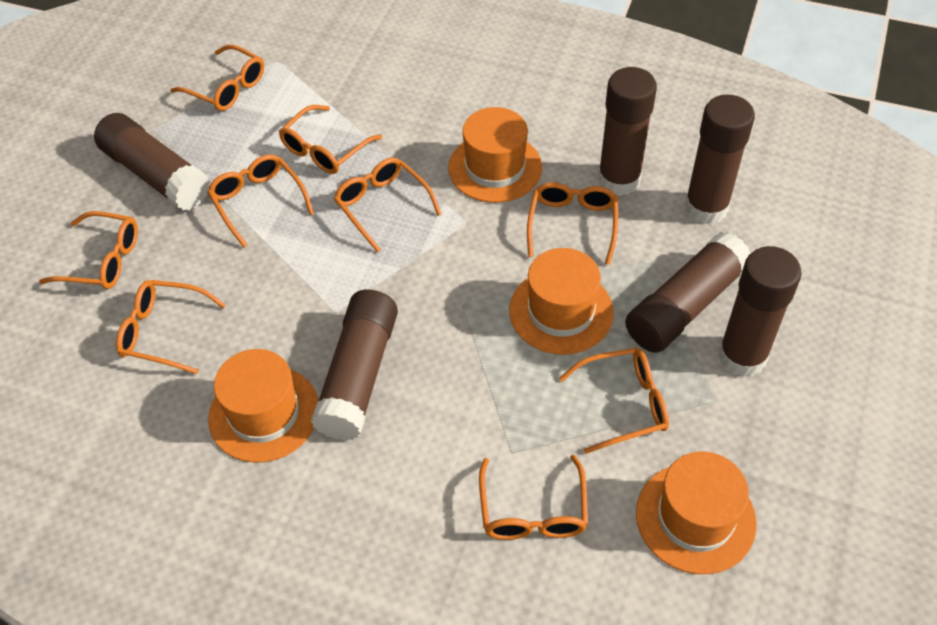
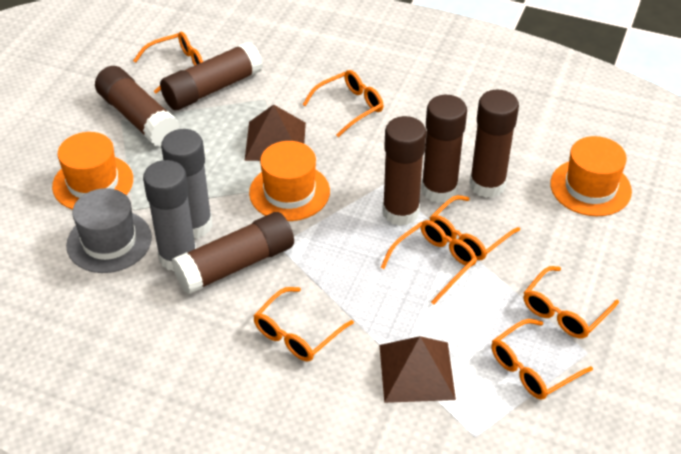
brown pyramid: none = 0 -> [245,104,306,161] [379,336,456,403] = 2
grey glue stick: none = 0 -> [143,160,196,271] [161,129,212,238] = 2
grey hat: none = 0 -> [66,188,152,273] = 1
orange glasses: [39,211,138,289] [116,280,226,374] [170,45,264,111] [207,154,314,248] [279,105,382,174] [334,157,441,253] [479,455,588,540] [527,182,618,265] [559,348,669,454] = 9 -> [133,31,203,94] [253,287,354,361] [302,70,383,137] [380,220,477,305] [429,195,520,261] [492,319,593,400] [524,266,619,339] = 7
orange hat: [208,349,318,463] [448,107,542,203] [509,248,614,354] [636,451,757,574] = 4 -> [52,132,133,210] [249,141,330,221] [550,136,632,216] = 3

